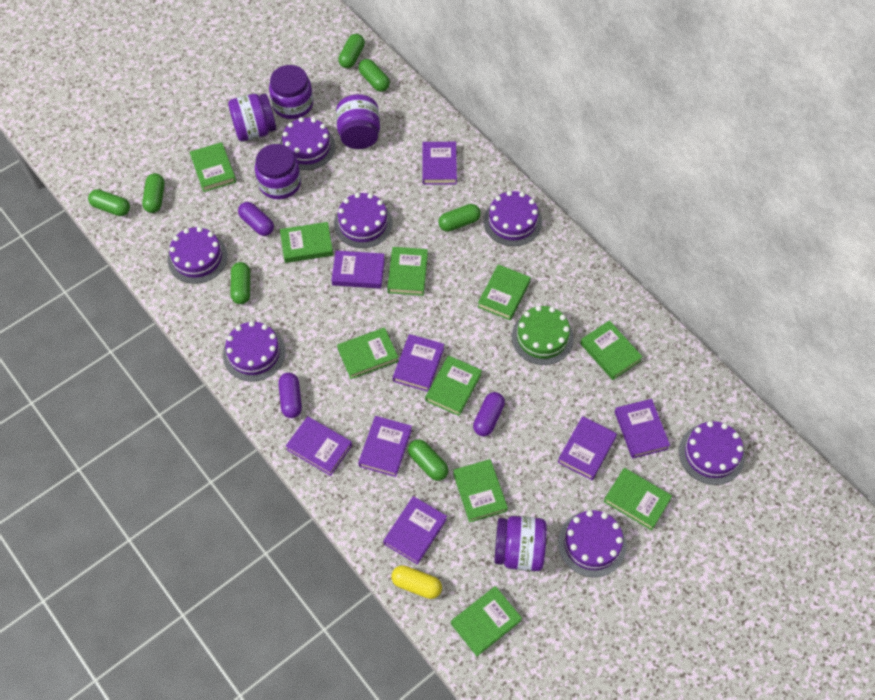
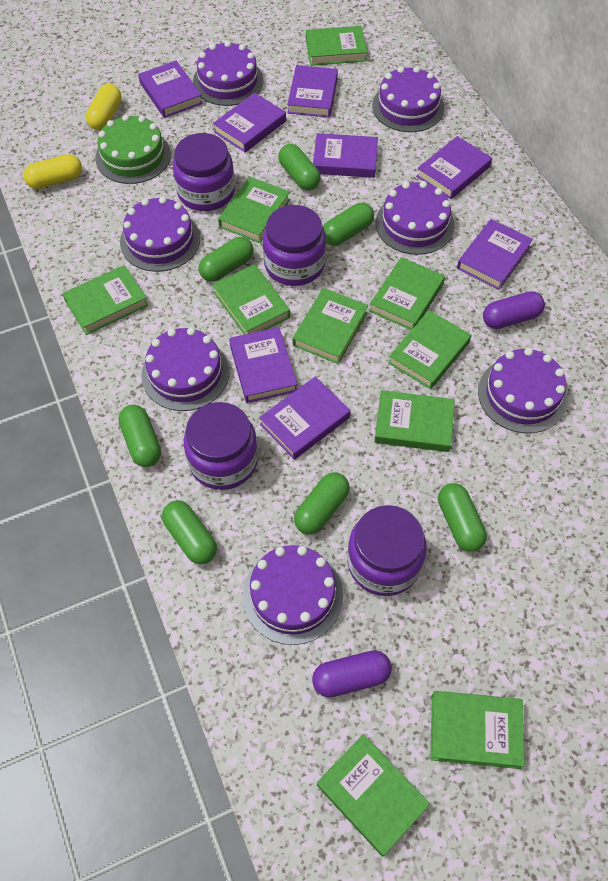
purple capsule: [238,202,274,236] [278,373,302,418] [473,392,505,436] = 3 -> [312,650,392,698] [483,291,545,329] = 2
purple jar: [228,94,276,141] [255,144,301,199] [269,65,313,119] [336,94,380,149] [494,516,547,571] = 5 -> [173,133,235,211] [183,402,258,490] [263,205,326,286] [347,505,427,596] = 4
yellow capsule: [391,565,442,599] = 1 -> [23,154,82,189] [86,84,122,130] = 2

